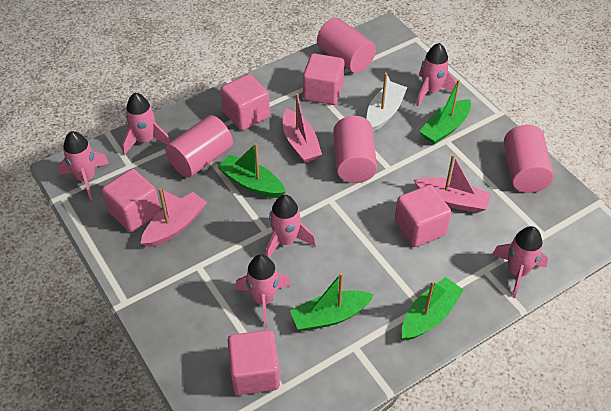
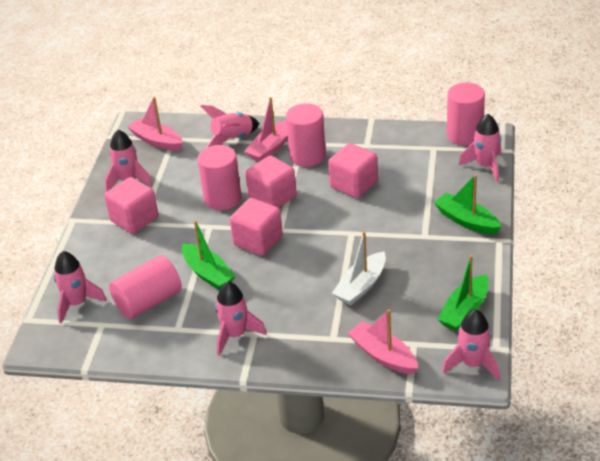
green boat: [218,143,286,198] [290,273,374,331] [402,277,464,340] [419,79,471,145] = 4 -> [182,221,236,290] [434,174,501,235] [437,255,489,331] = 3
pink cube: [102,169,161,232] [221,74,270,130] [227,330,280,395] [303,53,345,105] [395,185,451,247] = 5 -> [104,177,158,234] [230,198,283,256] [245,155,297,208] [328,143,378,198] = 4

